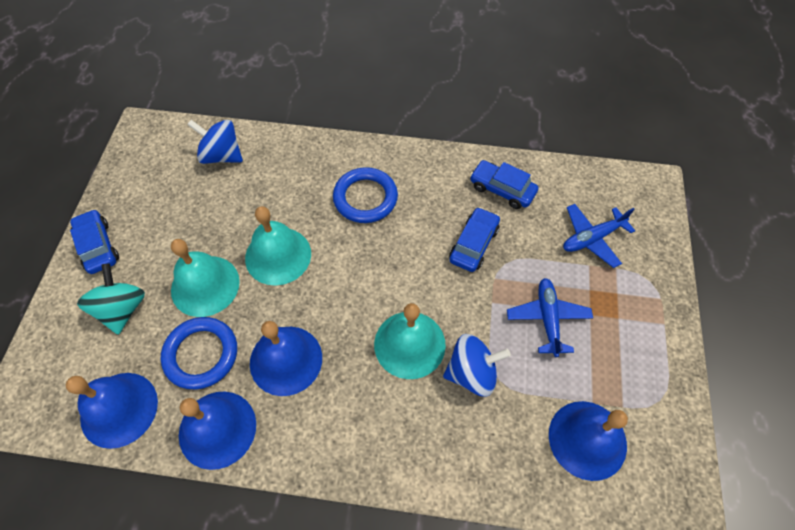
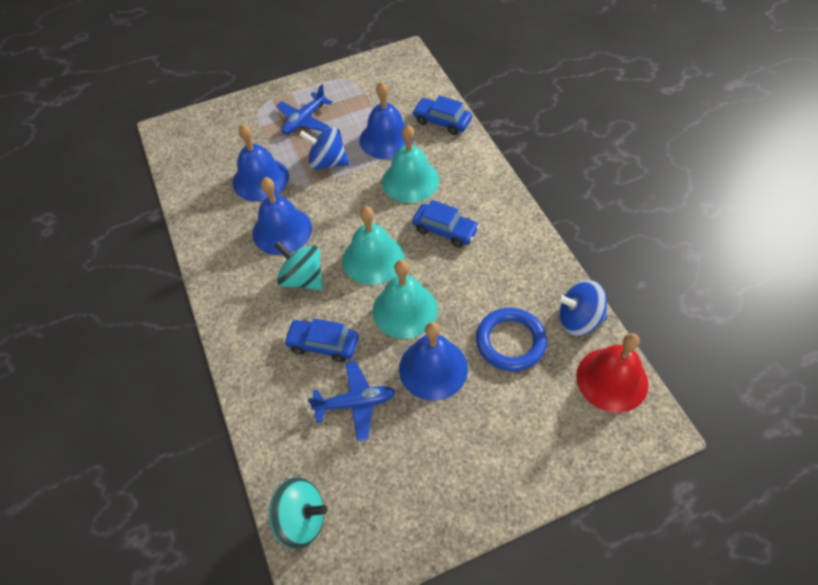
blue ring: [161,317,237,390] [333,167,398,223] = 2 -> [476,308,547,371] = 1
red bell: none = 0 -> [576,333,648,413] = 1
turquoise spinning top: [77,263,145,335] = 1 -> [269,477,327,549] [274,241,323,290] = 2

